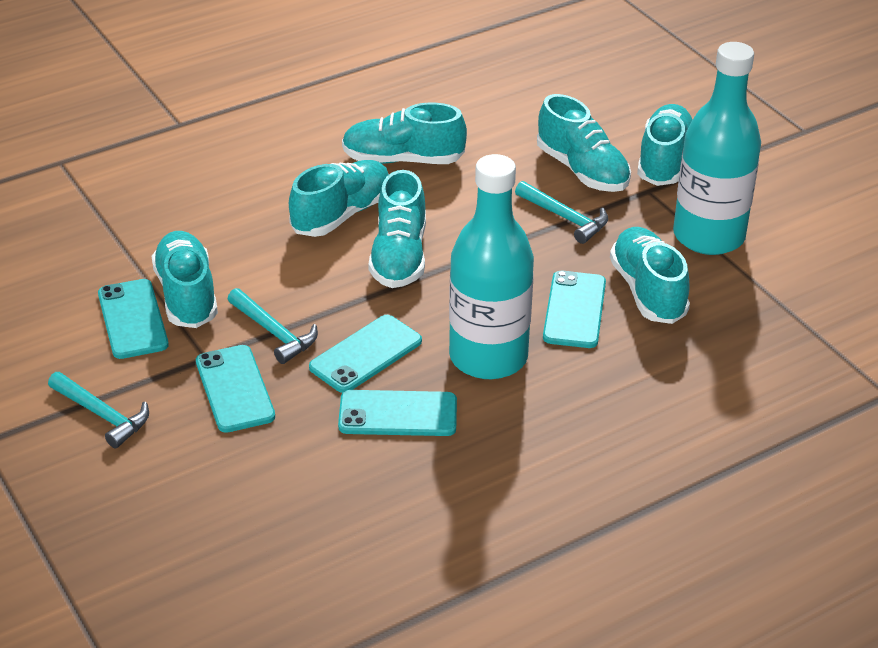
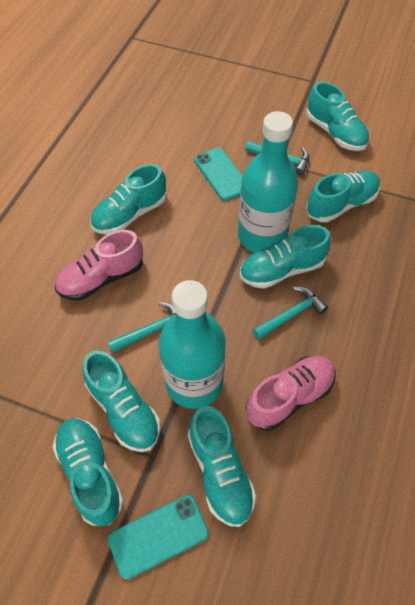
pink shoe: none = 0 -> [55,230,143,300] [246,356,336,431] = 2
turquoise phone: [98,279,169,359] [196,345,275,433] [309,315,422,393] [338,390,457,436] [543,270,606,348] = 5 -> [108,495,209,579] [194,147,242,201] = 2

